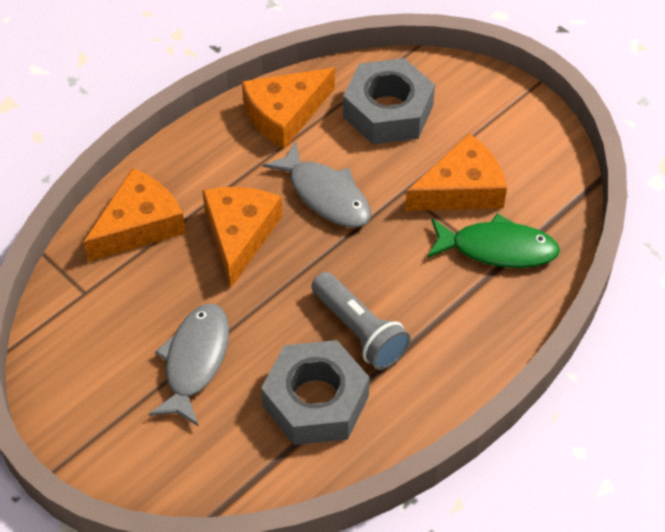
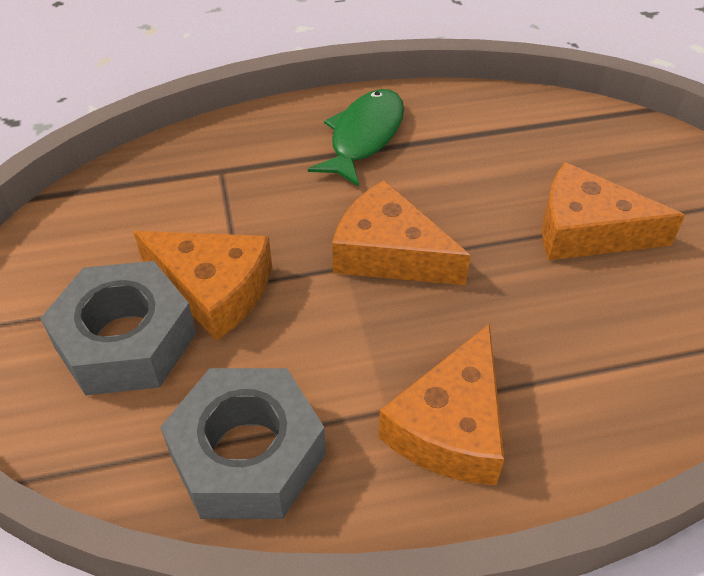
grey fish: [149,304,229,426] [263,141,371,227] = 2 -> none = 0
grey flashlight: [311,272,411,370] = 1 -> none = 0

